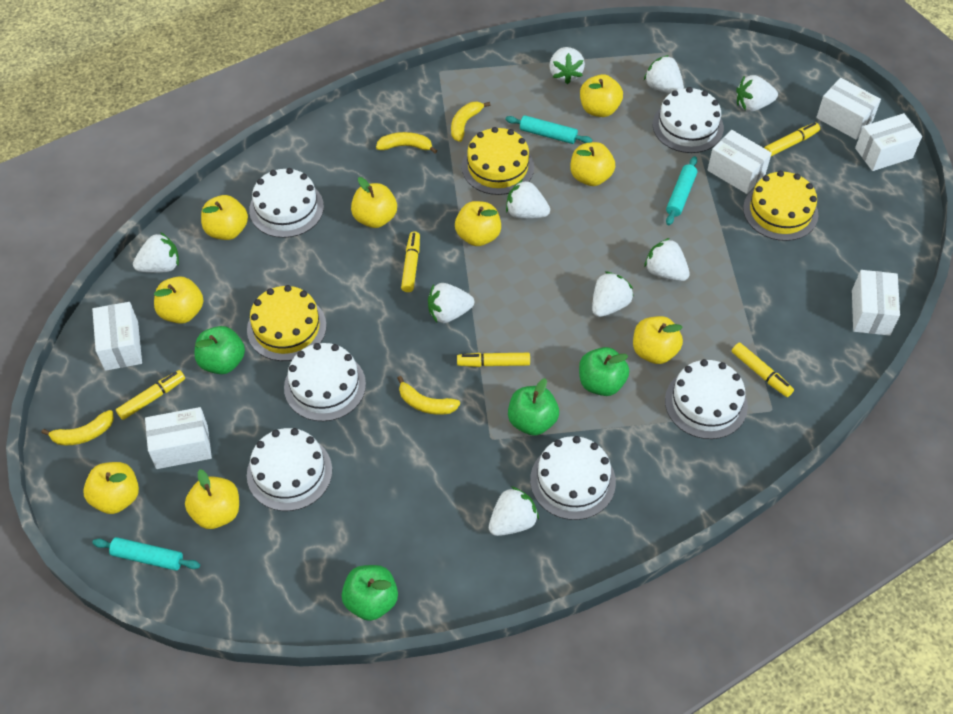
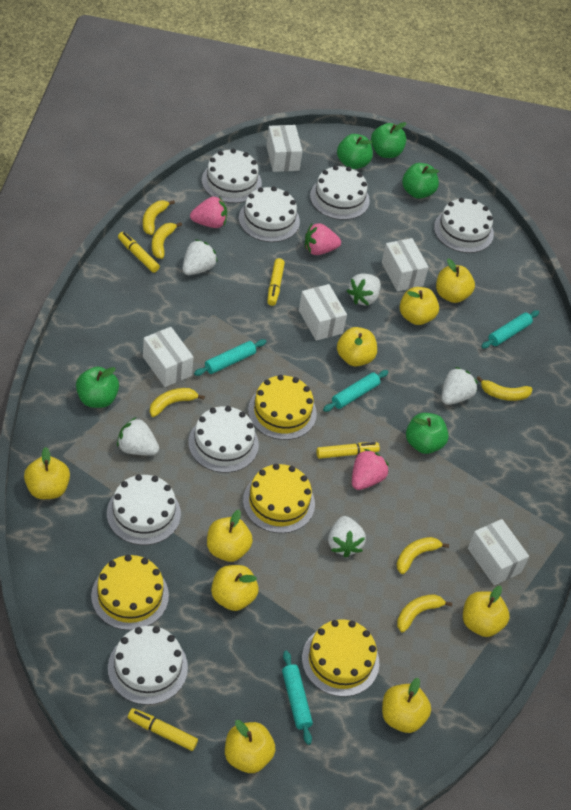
green apple: [194,326,245,374] [341,565,398,621] [508,378,559,436] [579,347,629,396] = 4 -> [76,367,119,408] [337,134,373,169] [371,122,406,158] [402,163,439,199] [406,413,449,454] = 5
pink strawberry: none = 0 -> [190,197,227,228] [305,223,341,255] [352,449,389,490] = 3
turquoise rolling pin: [92,537,200,571] [505,115,592,144] [666,156,697,225] = 3 -> [194,339,266,376] [282,650,313,745] [323,370,388,412] [481,310,539,349] = 4
white box: [92,302,142,371] [145,407,212,469] [708,130,772,194] [816,78,881,140] [852,270,900,336] [855,113,922,171] = 6 -> [143,327,193,387] [266,125,303,172] [299,284,347,341] [382,238,429,291] [468,519,529,585] = 5
white cake: [247,428,332,511] [249,168,324,238] [284,343,366,421] [530,436,616,520] [653,87,724,153] [665,359,748,439] = 6 -> [107,474,181,545] [108,626,188,705] [188,406,259,473] [202,149,262,203] [239,186,300,242] [310,165,370,220] [434,198,494,253] = 7
white strawberry: [133,232,179,273] [428,283,474,323] [489,486,539,536] [506,179,550,219] [549,47,585,84] [592,271,634,317] [644,55,684,93] [644,238,690,281] [736,75,778,112] = 9 -> [117,417,159,455] [183,239,218,275] [328,516,366,558] [347,273,381,305] [442,367,478,405] = 5
yellow banana: [41,410,114,445] [376,132,437,153] [397,376,460,415] [451,102,490,142] = 4 -> [143,200,175,235] [150,388,205,417] [152,222,182,259] [397,537,449,574] [397,594,453,633] [477,376,533,401] = 6
yellow cake: [247,285,326,361] [462,127,534,195] [743,171,818,241] = 3 -> [91,555,169,630] [243,464,315,533] [248,375,317,440] [302,619,379,697] = 4
yellow marker: [116,370,185,420] [401,231,420,292] [457,353,530,367] [732,342,794,397] [764,123,820,156] = 5 -> [118,232,160,273] [128,708,198,751] [267,258,285,306] [316,442,380,459] = 4

